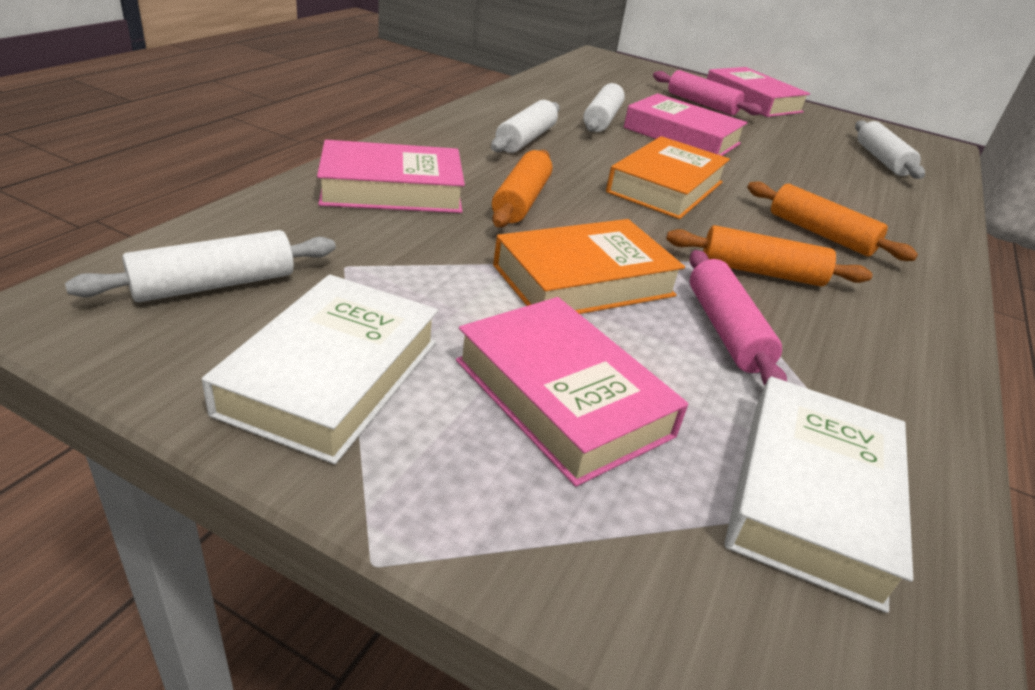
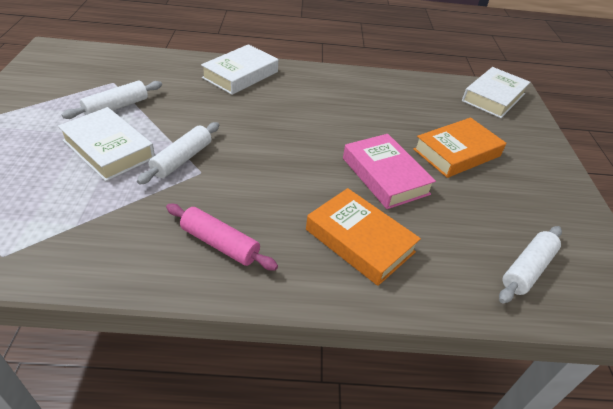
orange rolling pin: [492,150,552,227] [666,225,873,287] [747,182,918,261] = 3 -> none = 0
pink book: [317,140,465,213] [456,297,688,487] [624,93,747,156] [707,67,810,117] = 4 -> [343,134,436,209] = 1
pink rolling pin: [653,70,763,115] [689,250,787,385] = 2 -> [166,204,278,270] = 1
white book: [202,275,438,464] [725,377,913,613] = 2 -> [58,107,155,181] [201,44,278,95] [462,67,530,118] = 3
white rolling pin: [65,230,336,302] [491,100,560,153] [583,83,625,132] [855,120,925,179] = 4 -> [61,81,162,119] [137,122,219,184] [499,226,562,304] = 3

